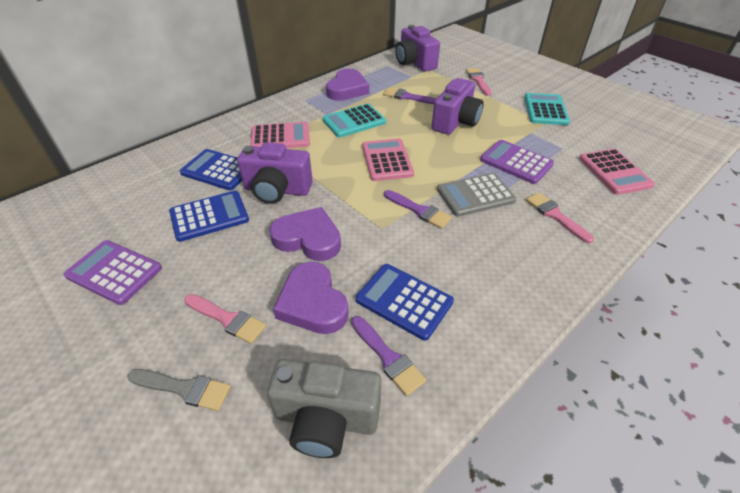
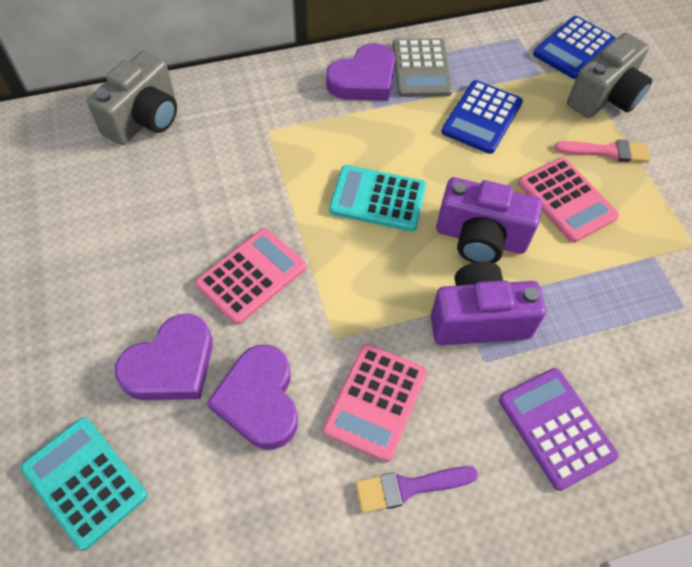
blue calculator: [169,191,249,242] [180,149,242,190] [356,264,454,341] = 3 -> [441,80,523,154] [533,16,616,79] = 2
grey brush: [127,369,231,411] = 1 -> none = 0
grey camera: [267,359,382,458] = 1 -> [87,51,177,145] [567,33,652,118] = 2
pink brush: [184,294,266,344] [466,68,492,96] [526,192,594,243] = 3 -> [555,139,650,163] = 1
purple brush: [351,316,426,396] [383,87,436,104] [384,190,452,229] = 3 -> [356,466,478,513] = 1
purple calculator: [64,240,162,305] [480,140,554,184] = 2 -> [499,368,619,491] = 1
purple camera: [237,142,313,204] [395,25,440,72] [432,78,484,135] = 3 -> [431,261,546,345] [436,177,542,263] = 2

